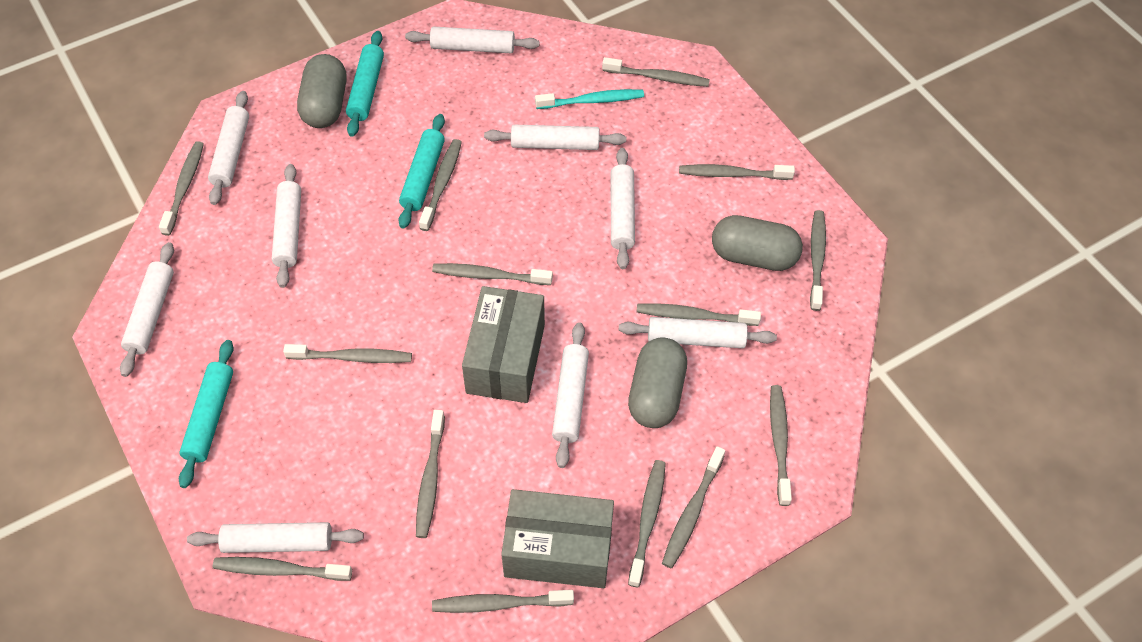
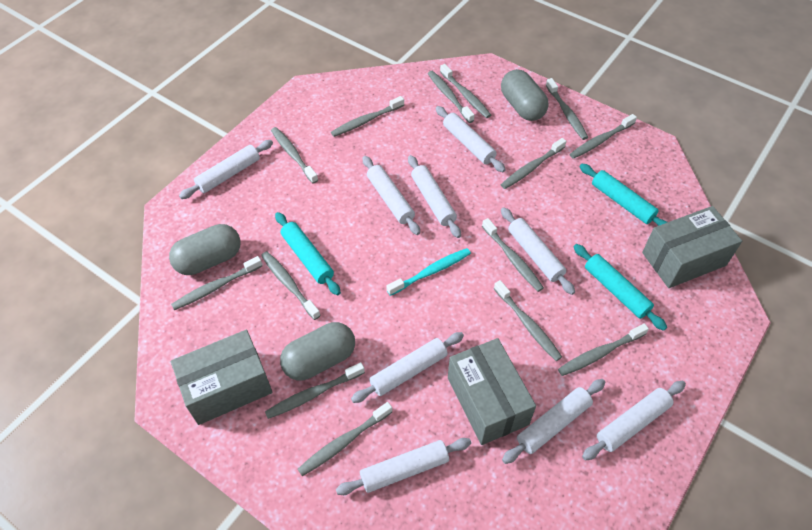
grey box: [462,286,545,403] [501,489,614,588] = 2 -> [171,330,272,425] [448,338,536,445] [642,206,742,288] = 3

